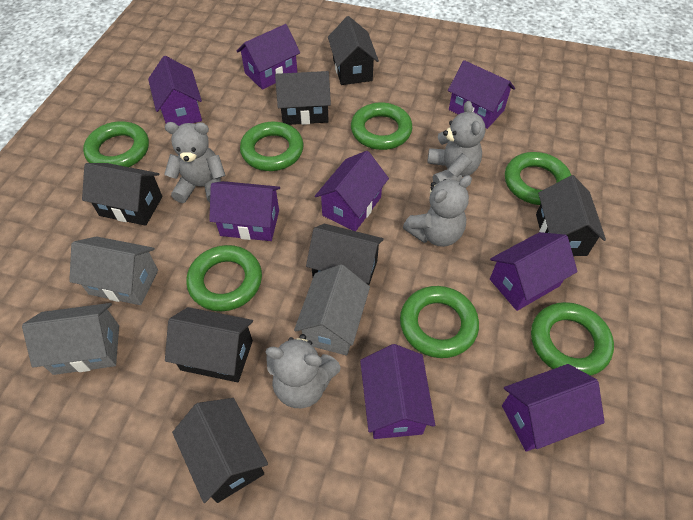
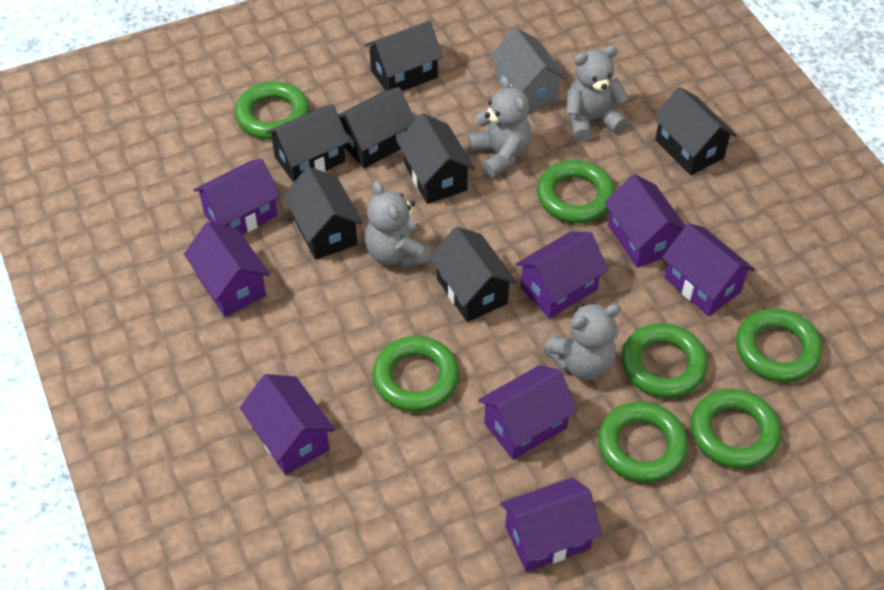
grey house: [22,303,119,375] [69,236,158,305] [294,264,370,355] = 3 -> [491,28,567,111] = 1

